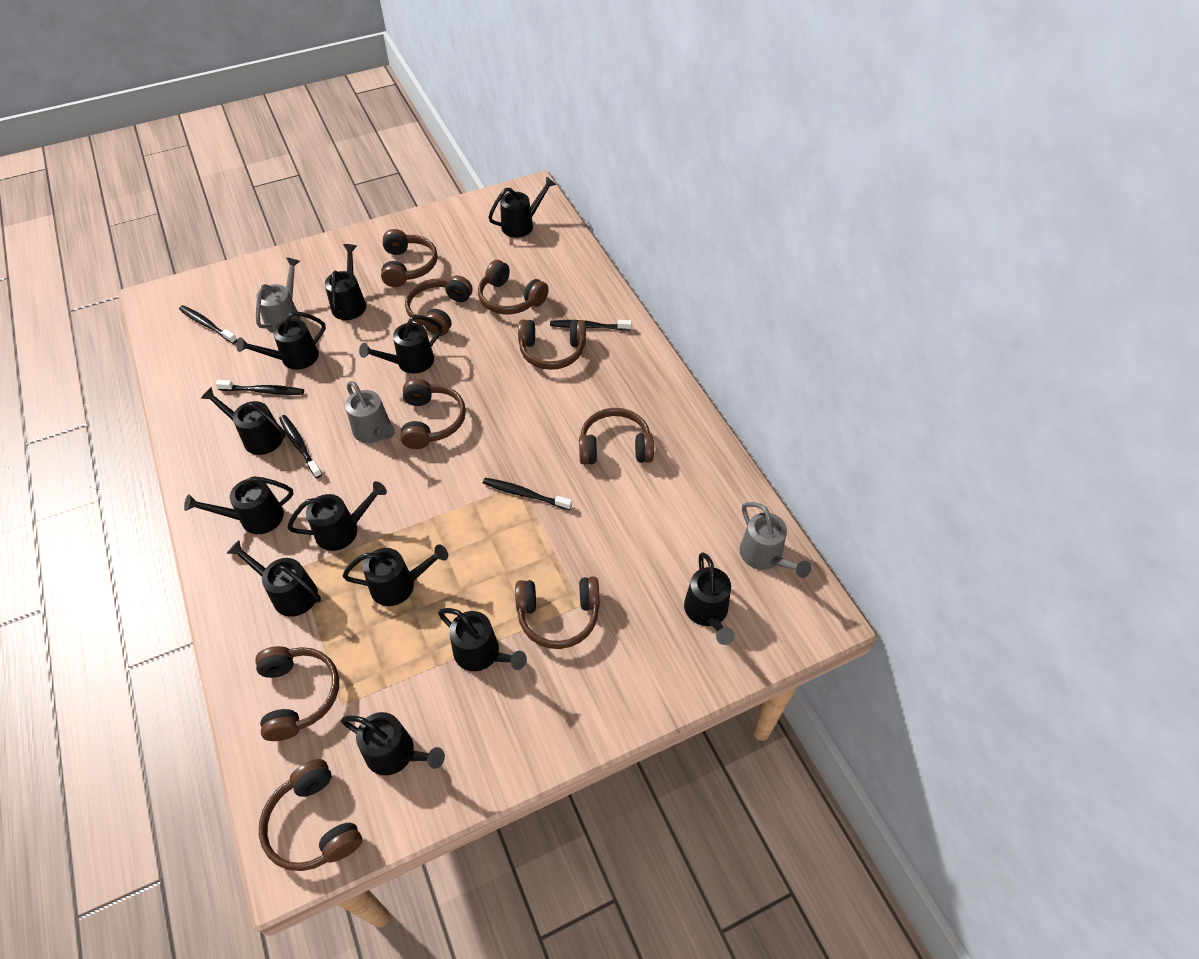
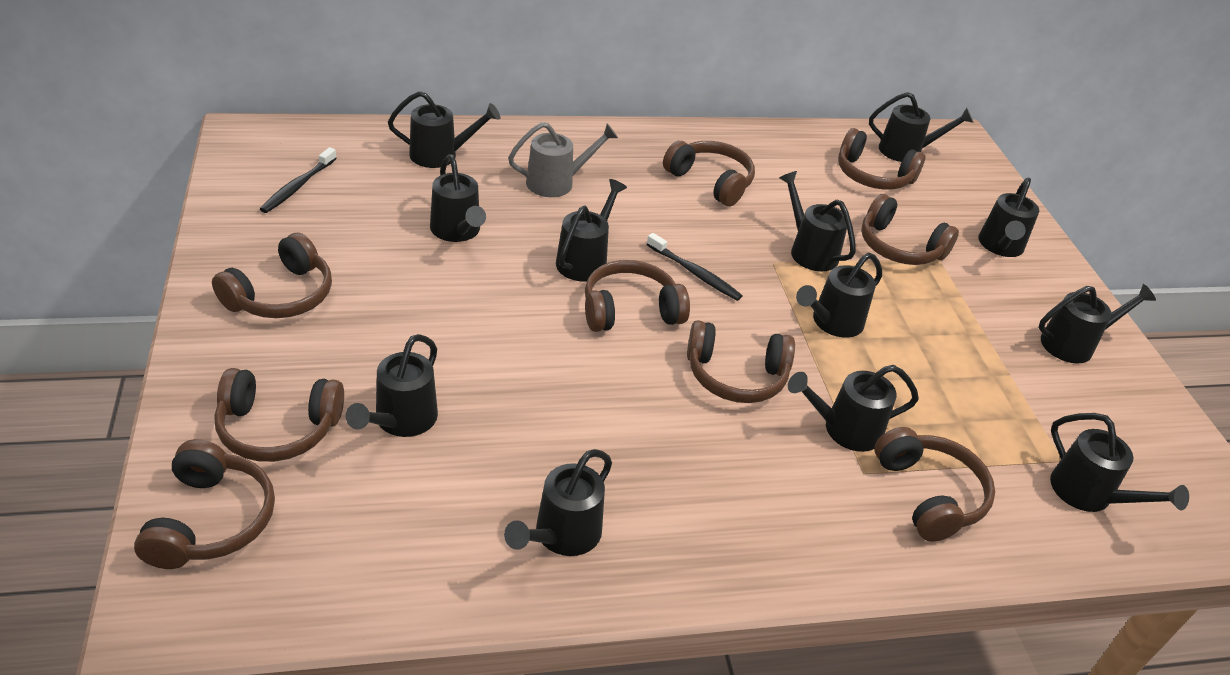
black toothbrush: [179,305,237,344] [216,380,304,395] [279,415,322,478] [483,478,572,510] [550,320,632,331] = 5 -> [260,147,337,213] [646,233,743,301] = 2
grey watering can: [256,257,300,333] [345,381,395,443] [740,502,811,578] = 3 -> [508,122,618,197] = 1

